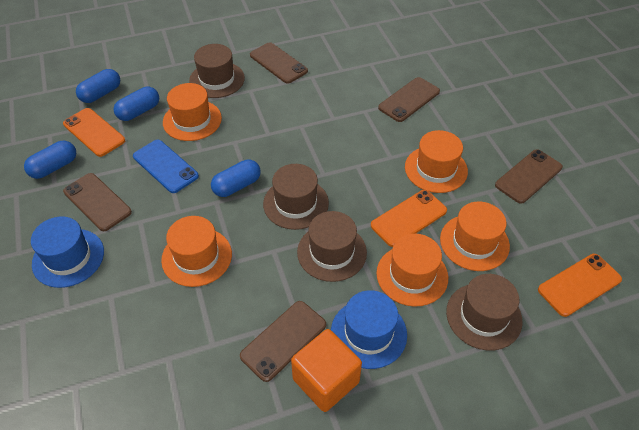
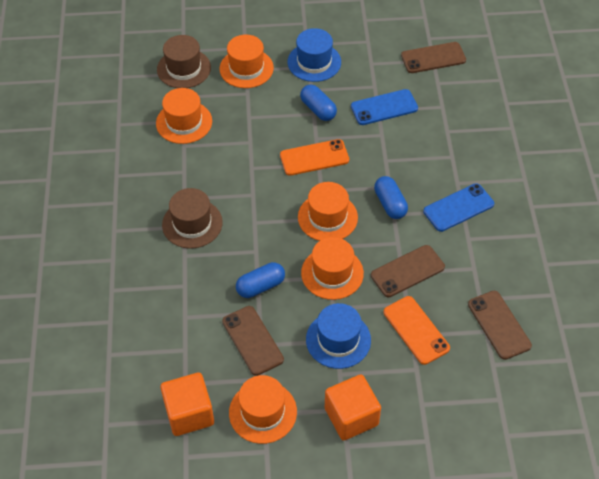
blue capsule: [24,141,76,179] [76,69,120,103] [114,87,159,121] [211,160,261,197] = 4 -> [236,262,285,298] [300,84,337,121] [374,176,408,219] = 3
blue phone: [133,140,199,193] = 1 -> [351,89,418,125] [423,183,494,232] = 2
brown hat: [189,44,245,98] [263,164,329,230] [297,211,367,282] [446,274,522,351] = 4 -> [157,35,211,88] [162,188,223,249] = 2
brown phone: [63,173,132,231] [240,301,326,382] [250,42,308,84] [378,77,440,122] [495,149,563,204] = 5 -> [222,306,284,376] [371,245,445,297] [401,42,466,73] [468,291,532,360] = 4
orange cube: [291,329,362,412] = 1 -> [160,373,214,436] [325,374,381,441] = 2
orange phone: [63,108,125,157] [371,190,447,247] [538,254,622,317] = 3 -> [280,139,349,176] [383,296,450,365] = 2

